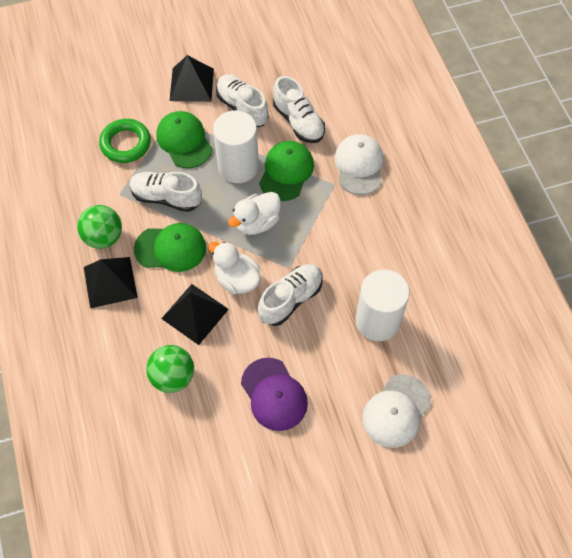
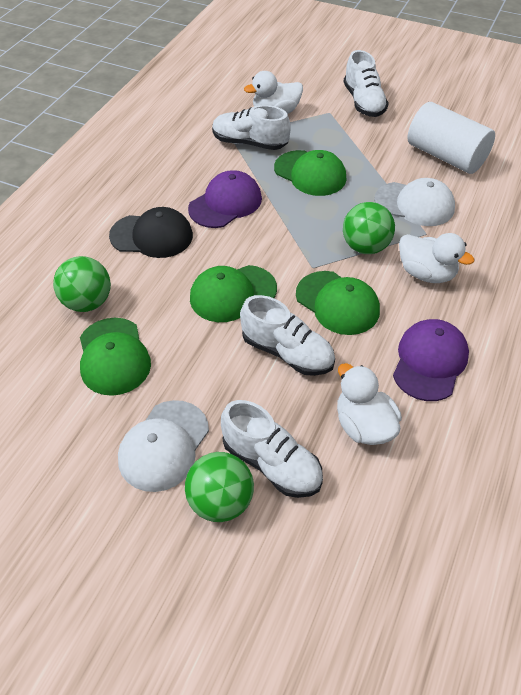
black cap: none = 0 -> [109,207,193,258] = 1
black pyramid: [84,257,138,308] [161,284,229,345] [169,55,214,102] = 3 -> none = 0
green ball: [77,205,122,249] [146,345,194,393] = 2 -> [53,256,111,312] [185,452,254,522] [343,202,395,254] = 3
green cap: [134,223,206,272] [156,111,212,168] [259,141,314,201] = 3 -> [80,318,151,396] [190,265,277,322] [274,150,346,196] [296,271,380,335] = 4
green ring: [99,119,151,163] = 1 -> none = 0
purple cap: [241,358,308,431] = 1 -> [188,170,262,228] [393,319,469,401] = 2
white cylinder: [213,110,259,183] [355,270,410,341] = 2 -> [407,102,495,174] = 1
white duck: [208,242,261,294] [228,192,281,235] = 2 -> [244,71,303,114] [337,363,402,445] [399,233,474,283] = 3

